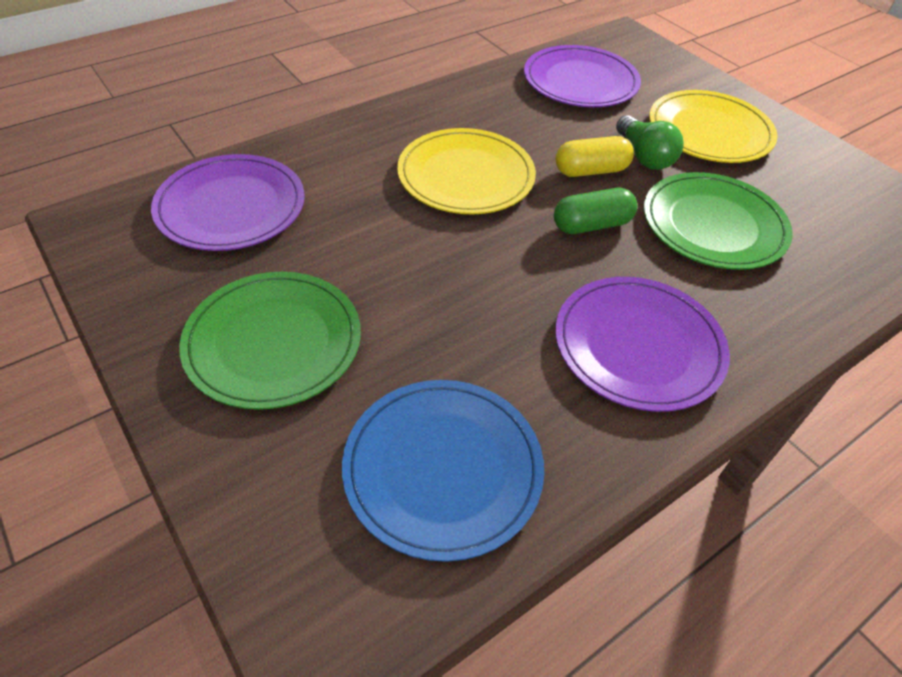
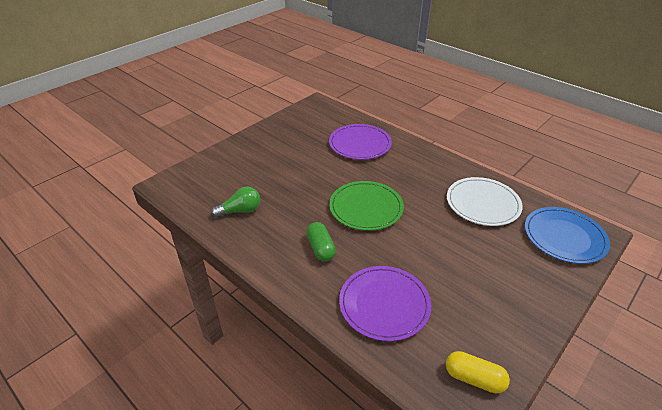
green plate: [179,272,361,410] [644,172,793,270] = 2 -> [329,181,404,231] = 1
purple plate: [151,154,305,251] [524,45,641,107] [555,277,730,412] = 3 -> [329,124,392,160] [339,266,431,341] = 2
white plate: none = 0 -> [447,177,523,226] = 1
yellow plate: [397,128,536,214] [649,90,777,163] = 2 -> none = 0

